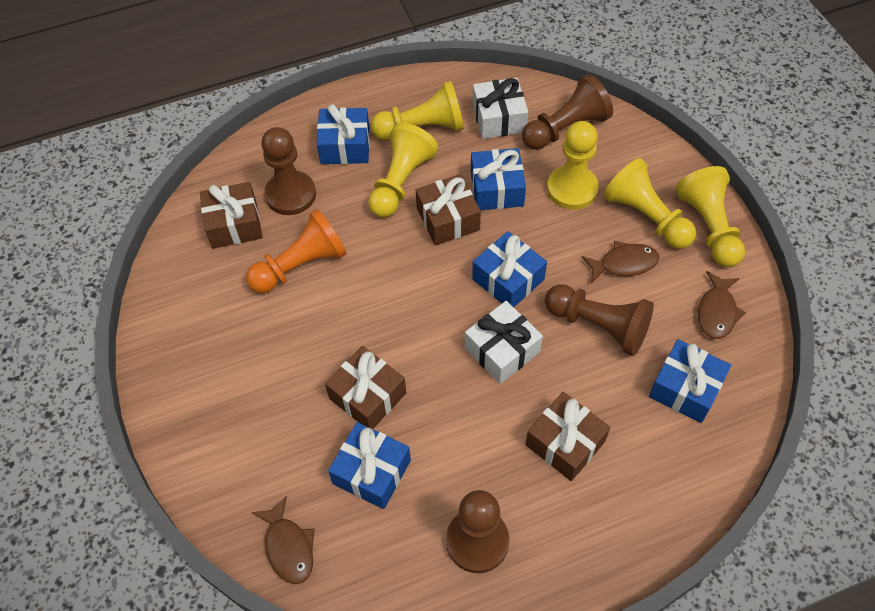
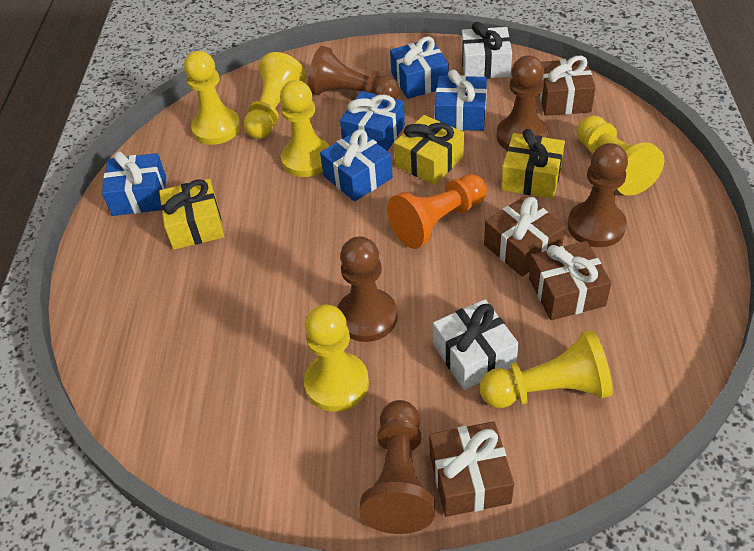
brown fish: [252,496,314,584] [582,241,659,283] [698,271,746,339] = 3 -> none = 0
brown pawn: [261,127,316,215] [446,490,509,573] [522,74,613,150] [545,284,654,356] = 4 -> [308,46,400,99] [337,236,397,342] [359,400,435,534] [496,55,548,150] [568,143,628,247] = 5
yellow gift: none = 0 -> [159,179,224,250] [394,115,464,185] [501,129,565,199] = 3
yellow pawn: [368,123,438,218] [371,81,464,140] [547,121,599,210] [603,158,696,249] [676,166,745,267] = 5 -> [184,51,241,145] [244,52,306,139] [280,80,330,177] [304,304,369,412] [480,330,613,408] [577,115,664,196] = 6

